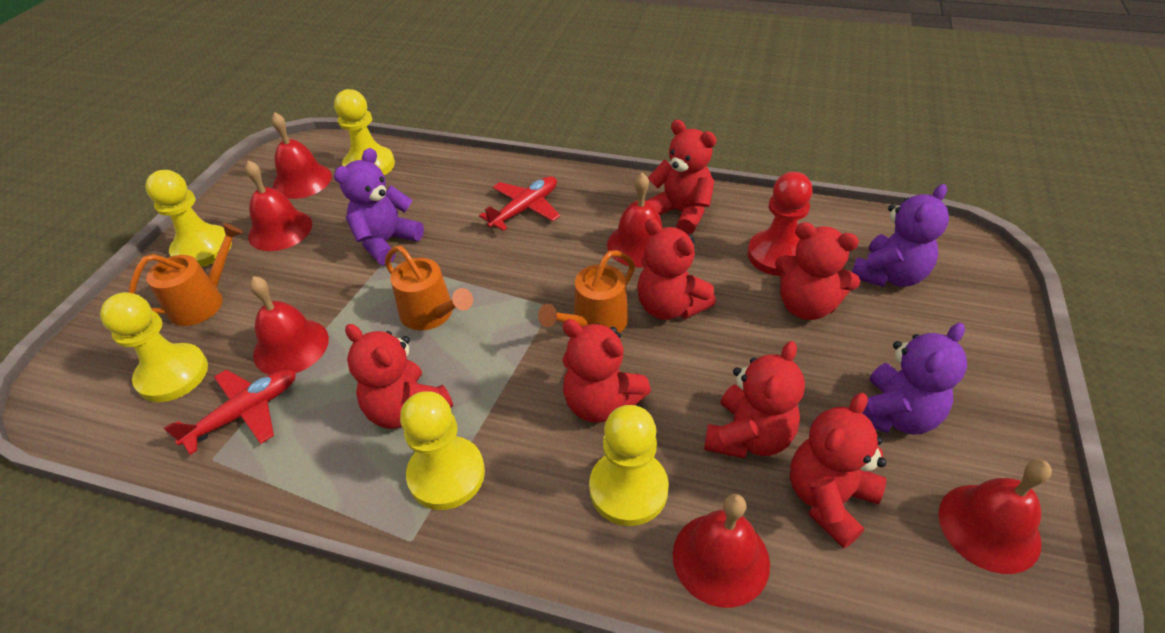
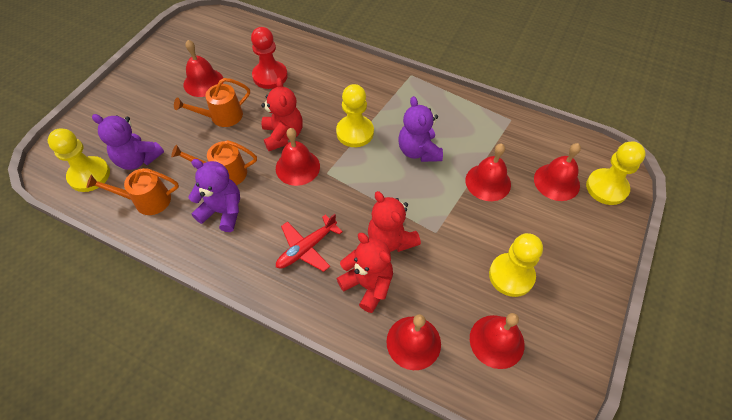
red plane: [164,369,296,455] [479,176,560,231] = 2 -> [276,214,343,272] = 1
red teddy bear: [345,324,453,429] [562,319,651,423] [637,218,716,320] [646,120,716,235] [704,341,805,459] [775,222,860,320] [790,393,886,548] = 7 -> [261,78,303,151] [337,233,393,313] [368,191,421,252] = 3
yellow pawn: [100,292,208,402] [145,170,232,267] [334,89,395,176] [400,391,485,510] [589,405,669,526] = 5 -> [48,128,110,192] [336,84,374,147] [489,233,543,297] [586,141,646,205] = 4

